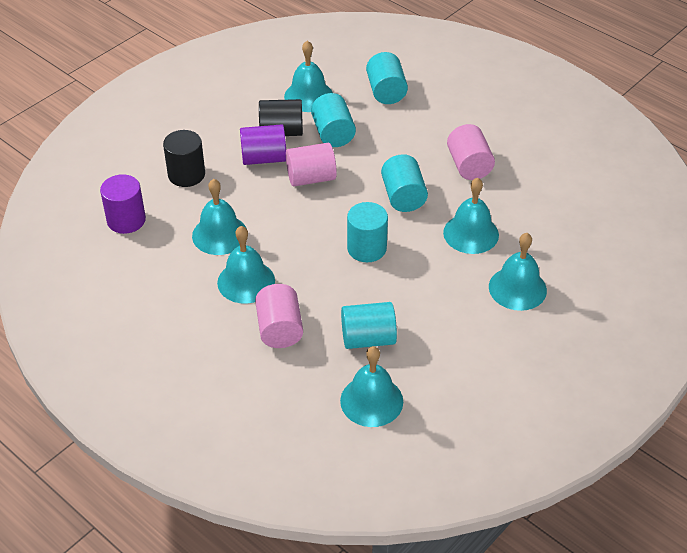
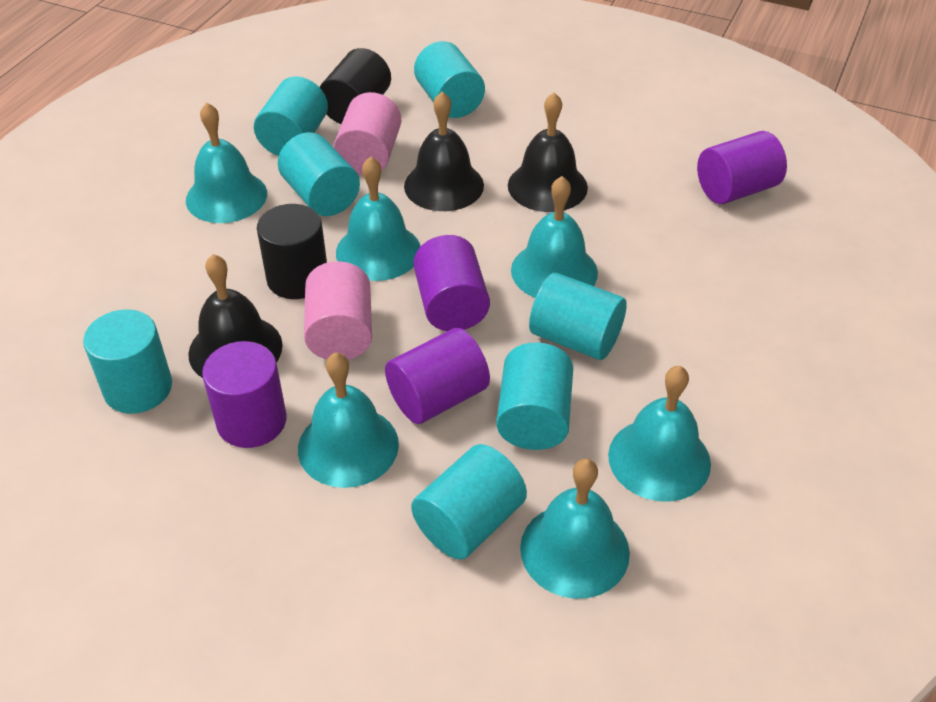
black bell: none = 0 -> [188,254,283,378] [404,92,484,211] [508,92,588,212] = 3
pink cylinder: [255,284,303,348] [286,143,337,186] [447,124,495,180] = 3 -> [304,261,372,360] [334,92,401,175] = 2
purple cylinder: [100,174,146,234] [240,124,286,165] = 2 -> [202,341,287,448] [385,328,490,424] [413,235,490,331] [697,131,787,204] = 4
turquoise cylinder: [311,93,356,147] [341,302,397,349] [347,202,388,262] [366,52,408,104] [381,154,428,212] = 5 -> [83,309,172,414] [254,76,328,156] [278,132,360,216] [411,444,527,560] [414,41,485,118] [496,342,573,450] [529,273,627,360] = 7

